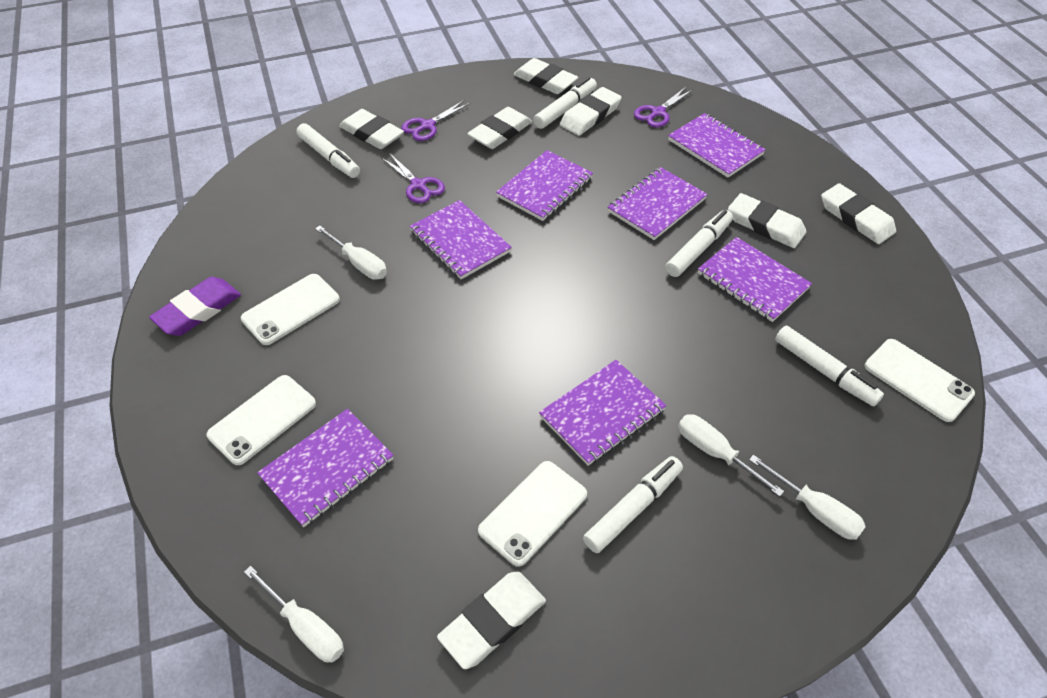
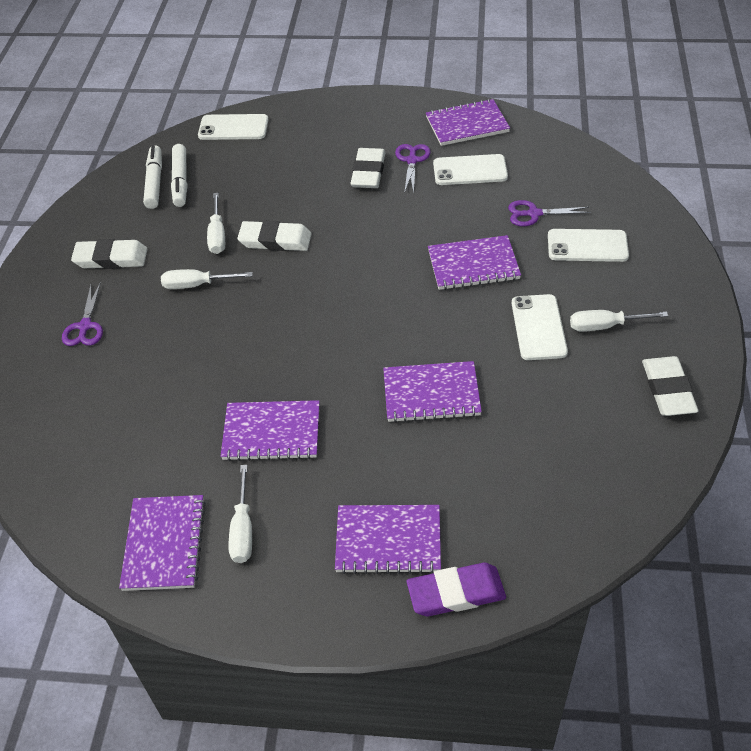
purple notebook: [257,409,394,527] [410,200,512,279] [496,150,593,221] [539,360,666,466] [608,167,708,240] [668,113,766,178] [698,237,812,322] = 7 -> [119,495,206,591] [221,400,320,461] [335,505,441,574] [383,361,482,423] [426,99,510,146] [428,235,521,290] = 6
white eraser: [339,109,404,149] [437,571,546,669] [467,107,532,149] [514,58,578,94] [560,87,622,136] [728,193,807,248] [821,183,896,244] = 7 -> [71,239,147,269] [237,221,312,251] [350,148,385,188] [642,356,699,416] = 4
white marker: [296,123,360,178] [533,77,597,129] [583,456,683,553] [665,210,733,277] [775,326,884,406] = 5 -> [143,145,162,209] [171,144,187,207] = 2

